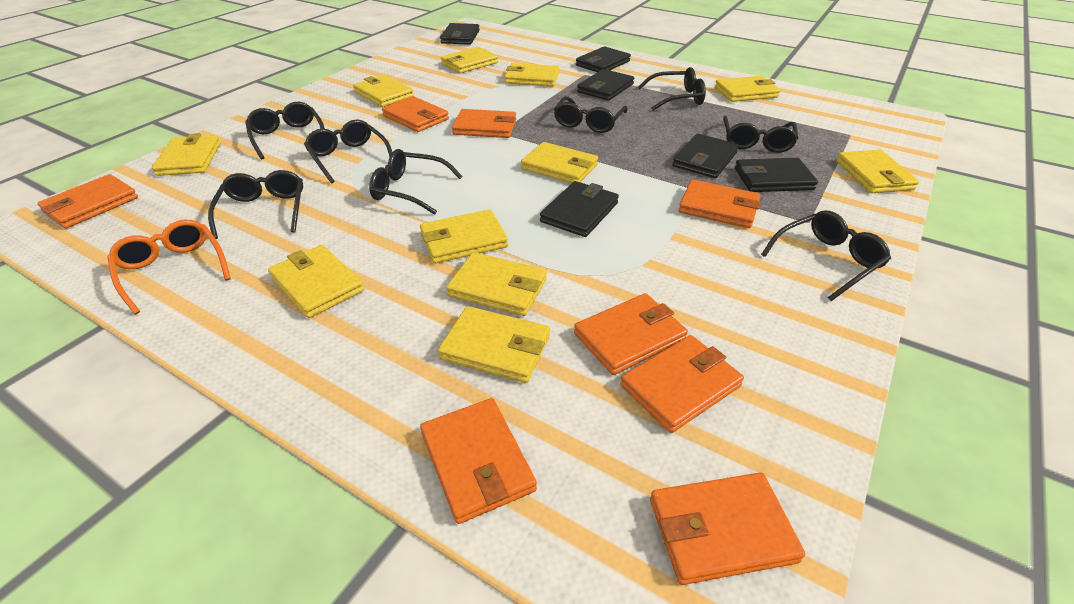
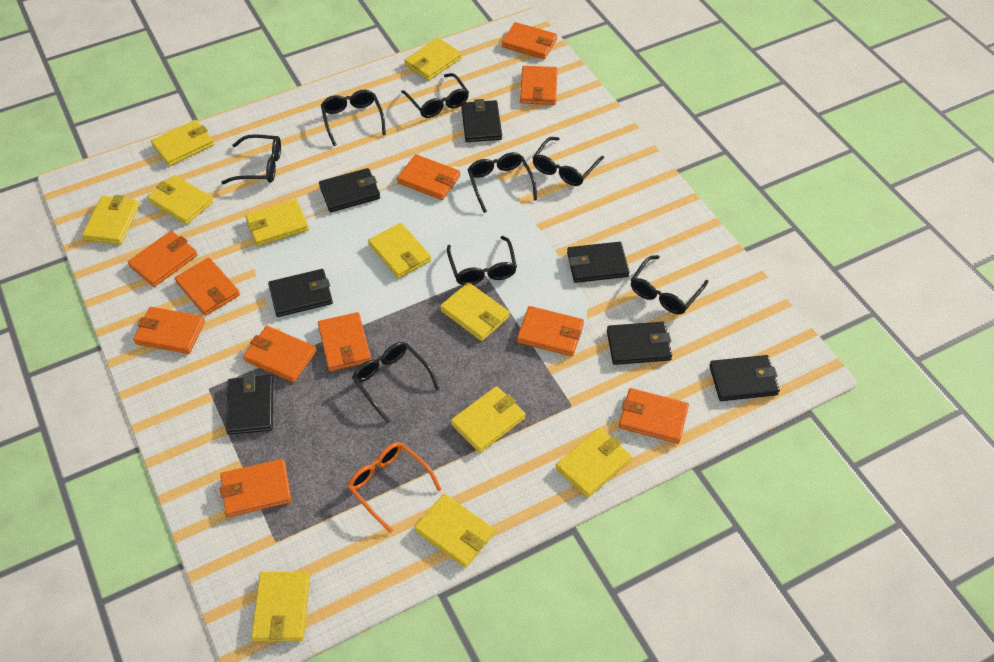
black wallet: [440,23,480,45] [540,181,619,237] [576,46,631,72] [577,69,634,100] [672,134,739,178] [735,158,818,192] = 6 -> [226,374,273,435] [268,269,333,317] [319,168,380,212] [461,99,502,142] [567,242,629,283] [607,322,672,365] [709,355,780,401] = 7
orange wallet: [37,174,138,229] [382,96,449,132] [420,398,537,524] [452,109,516,138] [574,293,688,375] [620,335,744,433] [650,473,805,585] [679,180,761,228] = 8 -> [128,231,197,287] [133,307,205,354] [175,258,240,316] [220,459,292,517] [243,326,316,382] [318,312,371,371] [397,154,460,200] [502,22,557,59] [517,306,584,357] [520,66,558,105] [619,388,689,444] = 11

